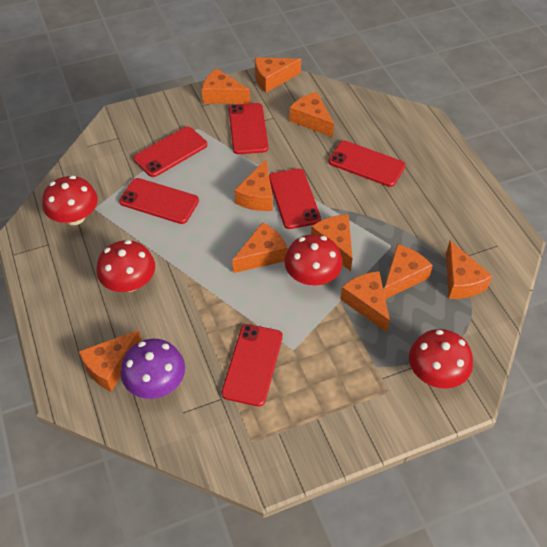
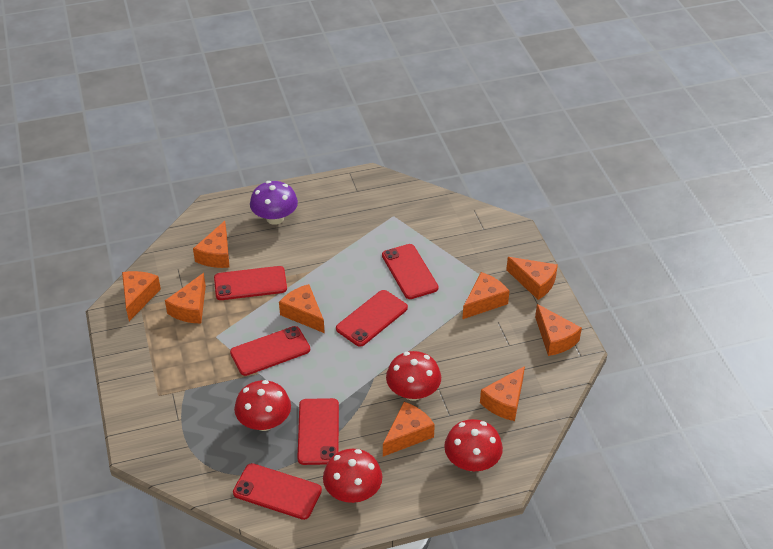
orange cheese: [79,330,142,392] [202,68,250,104] [232,222,288,273] [234,159,273,211] [255,57,301,93] [289,92,334,137] [311,215,353,271] [340,271,390,332] [384,244,433,299] [446,240,492,299] = 10 -> [122,271,161,321] [165,273,206,323] [193,221,230,268] [279,284,325,333] [383,402,435,457] [462,272,509,319] [480,366,525,421] [506,257,558,300] [535,304,582,356] = 9

